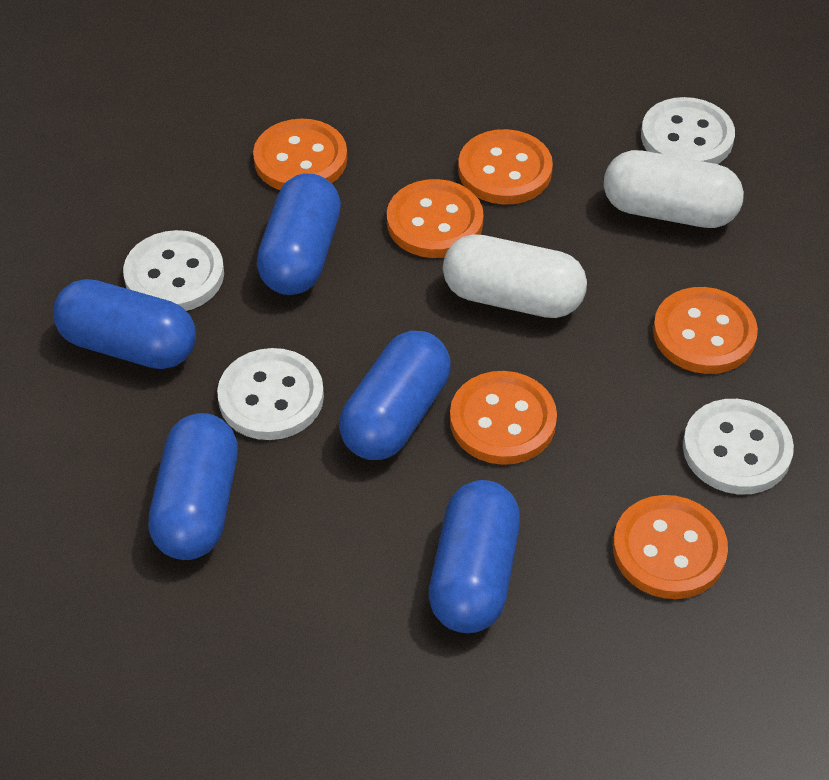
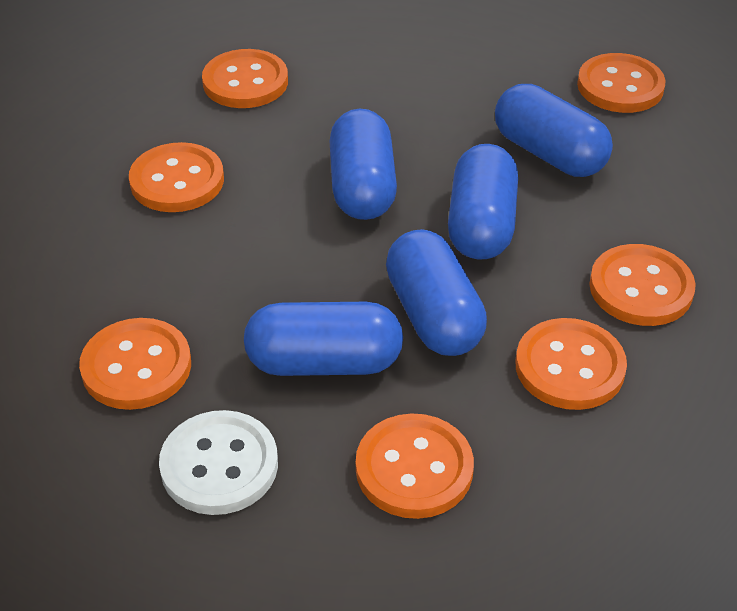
orange button: [253,119,347,190] [387,179,484,258] [450,371,557,465] [458,129,553,204] [613,495,728,599] [653,287,758,374] = 6 -> [79,318,191,410] [129,142,224,212] [202,49,288,108] [356,413,474,519] [515,318,627,410] [577,53,666,113] [589,244,696,326] = 7
white button: [123,230,224,311] [217,348,324,440] [641,97,735,164] [683,399,794,494] = 4 -> [159,410,278,515] = 1
white capsule: [443,234,587,318] [604,150,744,228] = 2 -> none = 0

